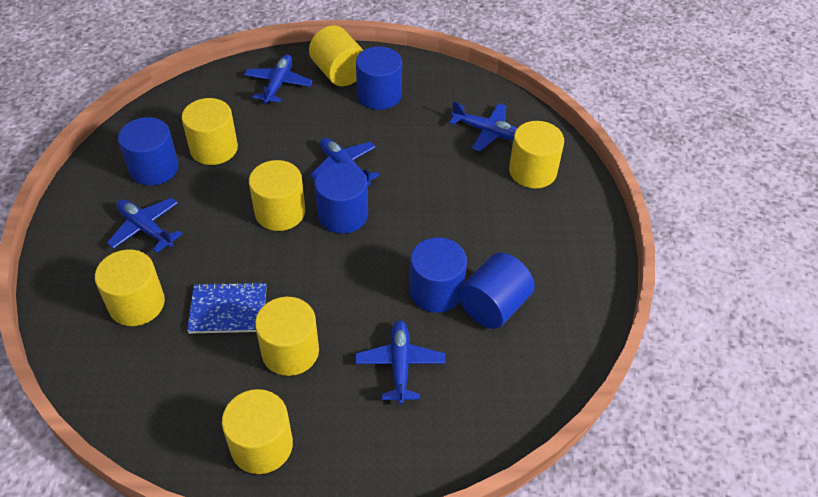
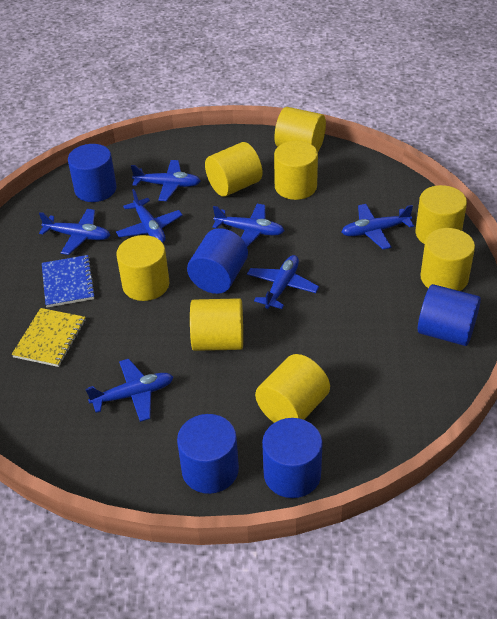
blue plane: [107,198,182,253] [244,54,313,104] [310,138,380,186] [355,320,446,404] [449,101,517,151] = 5 -> [39,209,110,255] [86,359,173,422] [116,189,183,243] [131,160,201,201] [212,204,284,247] [247,255,319,309] [342,204,414,250] = 7
yellow cylinder: [95,250,165,326] [181,98,238,165] [222,389,293,474] [249,160,305,231] [255,297,319,376] [309,25,363,86] [509,121,564,188] = 7 -> [116,235,169,301] [190,298,243,351] [205,142,262,197] [255,354,330,423] [274,141,318,200] [275,107,326,152] [416,185,467,244] [420,228,475,291] = 8
yellow notebook: none = 0 -> [11,308,86,367] = 1

